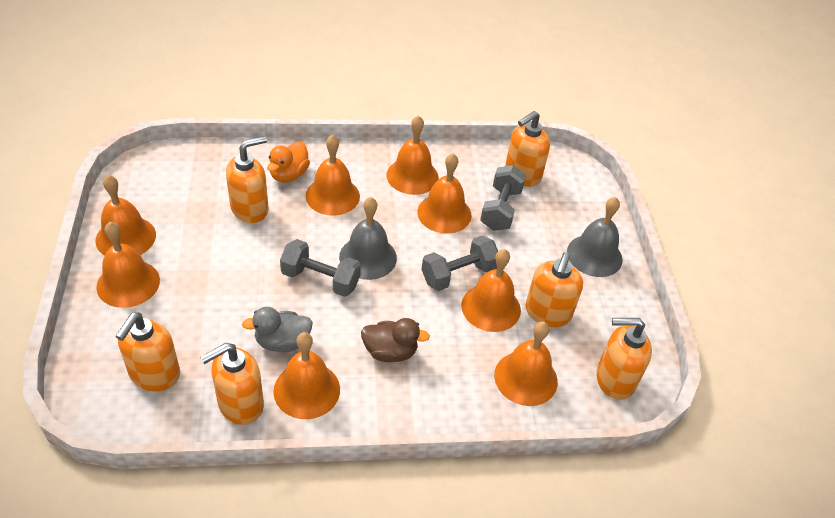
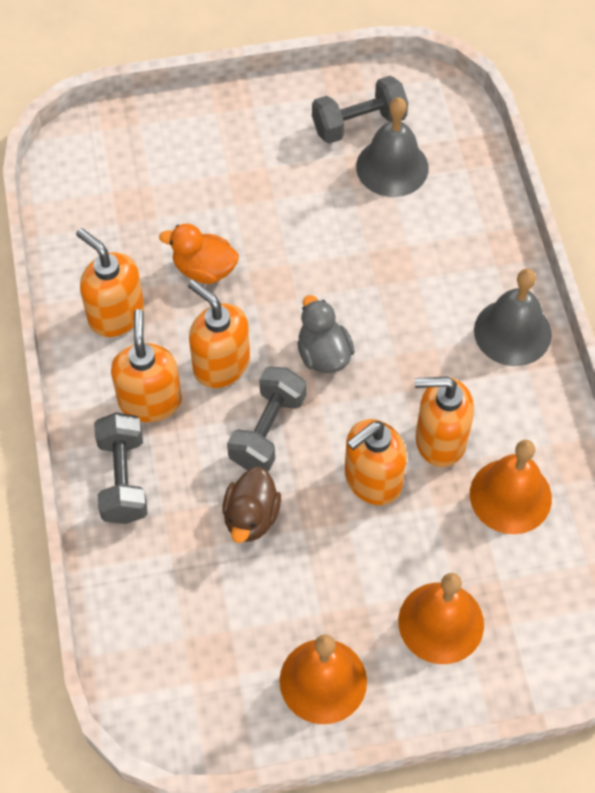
orange bell: [95,175,156,256] [96,222,160,308] [273,332,340,419] [306,135,360,216] [386,115,439,195] [417,153,472,234] [461,249,521,332] [494,321,558,406] = 8 -> [279,634,367,724] [398,573,484,664] [470,440,552,534] = 3
orange soap dispenser: [115,312,180,391] [200,343,264,425] [226,136,268,223] [505,111,550,187] [525,252,583,327] [596,318,652,400] = 6 -> [76,228,144,337] [111,309,182,422] [188,280,250,388] [345,419,407,505] [415,376,474,467] = 5

